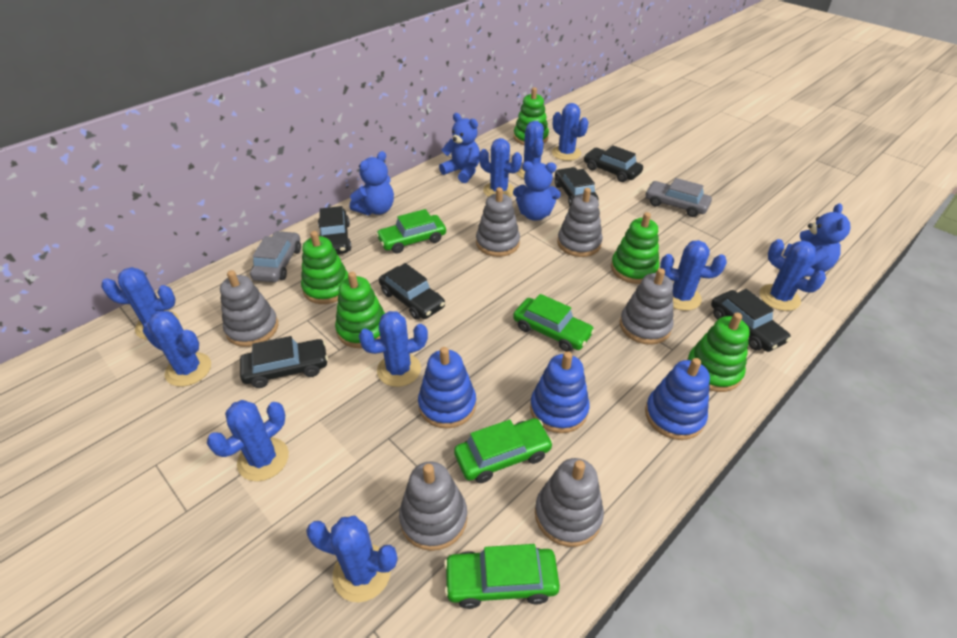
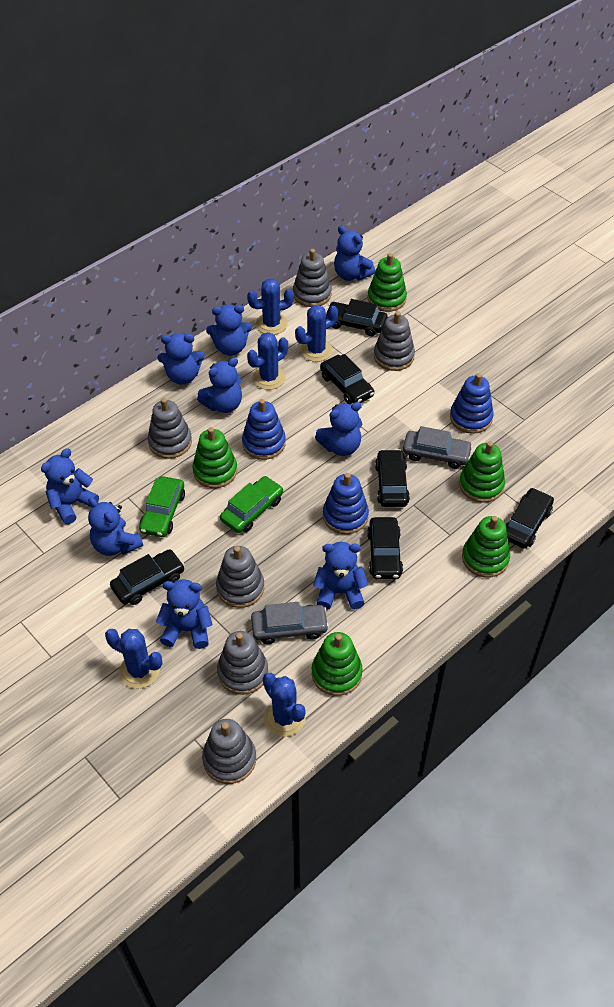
blue cactus: [101,267,179,340] [143,311,211,386] [207,400,289,481] [306,516,397,602] [359,311,428,387] [479,138,522,197] [517,121,544,179] [552,103,588,161] [660,240,727,311] [759,239,826,311] = 10 -> [105,629,162,689] [247,279,294,335] [247,332,288,390] [263,673,306,737] [295,305,338,362] = 5
blue teddy bear: [350,151,394,215] [439,113,480,183] [513,161,561,221] [783,203,850,277] = 4 -> [41,448,99,524] [88,498,143,556] [156,579,213,649] [157,333,205,385] [197,358,242,413] [206,304,252,356] [313,542,368,609] [315,402,362,456] [334,226,375,281] = 9
green car: [376,209,446,254] [444,544,560,609] [454,418,553,483] [513,294,595,352] = 4 -> [139,476,185,537] [220,476,283,533] = 2

